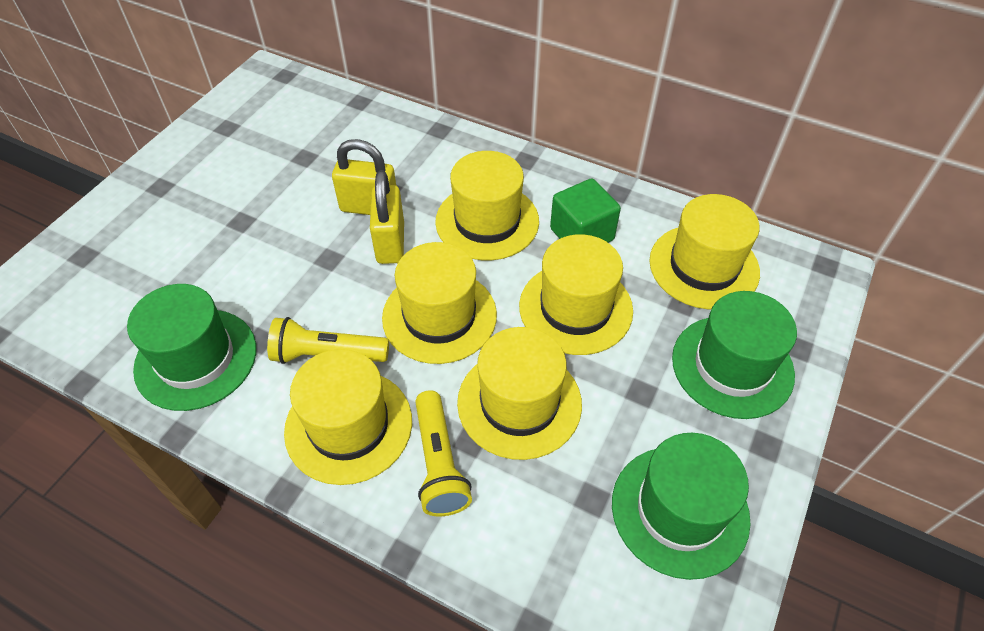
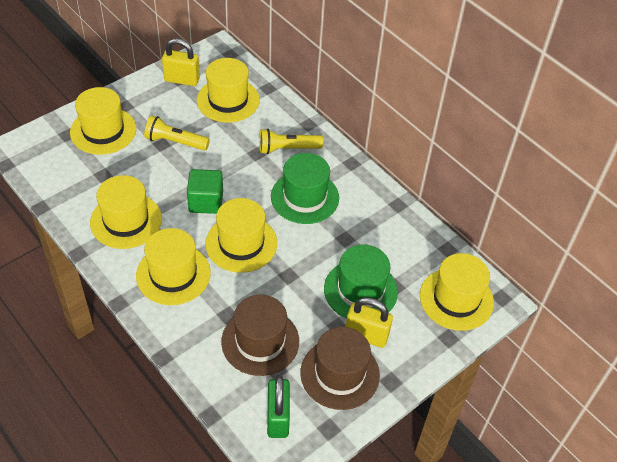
brown hat: none = 0 -> [221,295,299,376] [300,327,380,410] = 2
green hat: [127,284,256,411] [612,433,751,580] [672,291,797,419] = 3 -> [271,153,339,224] [324,245,398,319] = 2
green padlock: none = 0 -> [267,375,290,438] = 1

